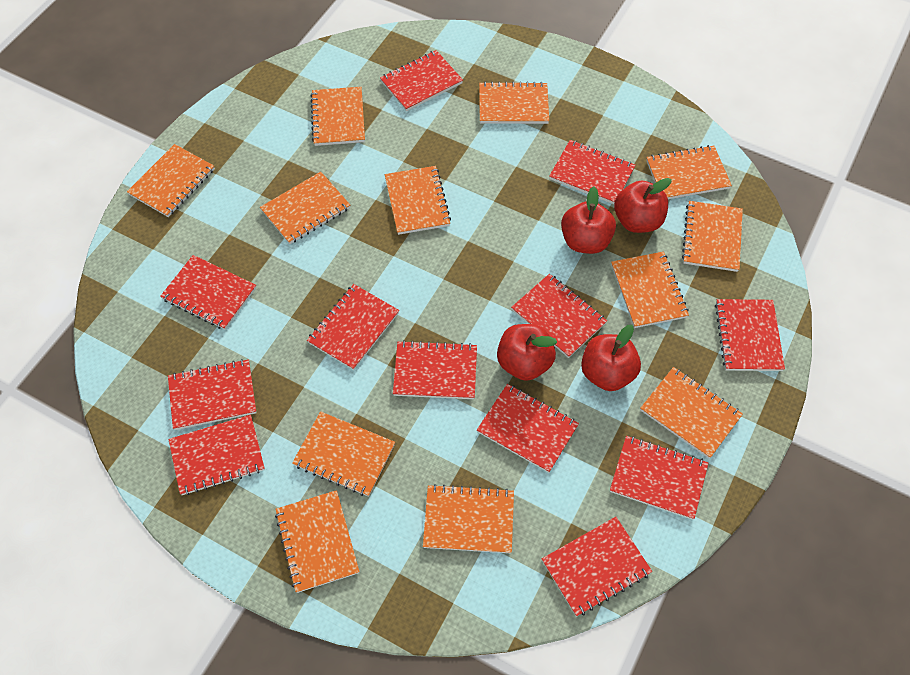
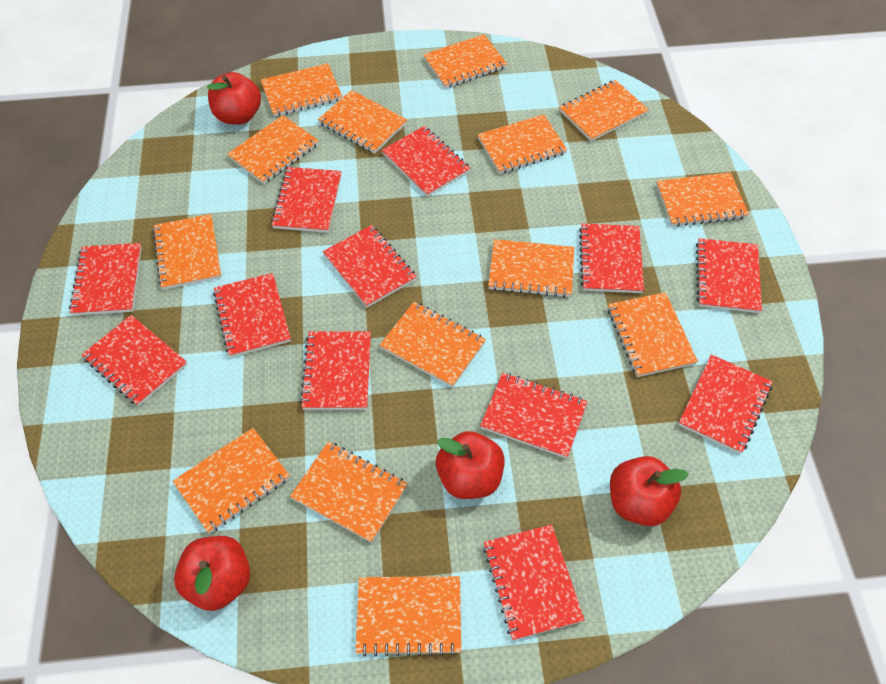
orange notebook: [127,144,215,217] [260,172,350,244] [275,490,359,593] [292,411,395,497] [310,87,365,146] [385,166,451,235] [423,484,514,553] [479,82,549,124] [611,251,689,328] [640,367,743,458] [646,145,732,199] [682,201,743,272] = 12 -> [153,214,222,290] [173,428,290,534] [227,115,319,184] [261,63,342,117] [290,442,408,543] [318,90,407,154] [356,576,461,657] [380,302,486,387] [423,34,507,88] [478,114,567,174] [488,239,574,298] [559,80,649,142] [608,292,698,377] [656,172,749,227] = 14

